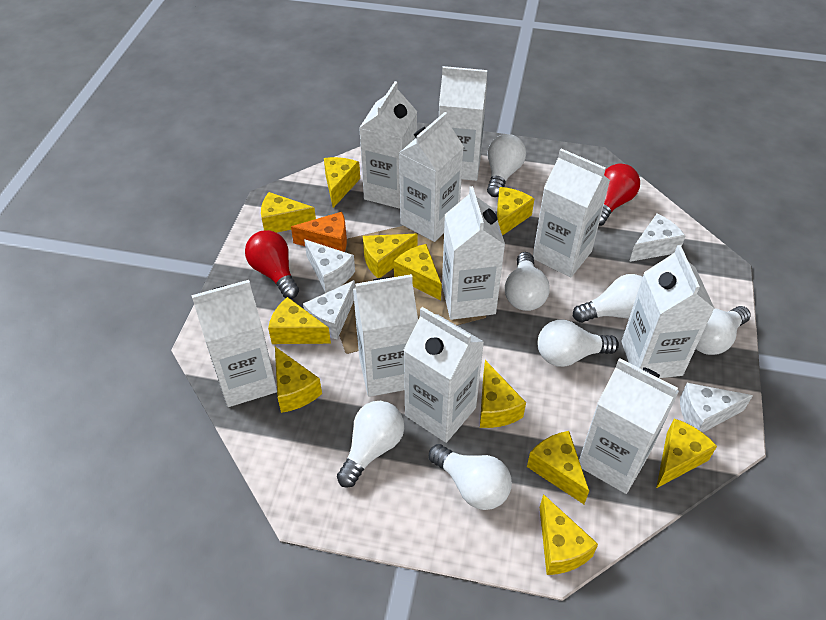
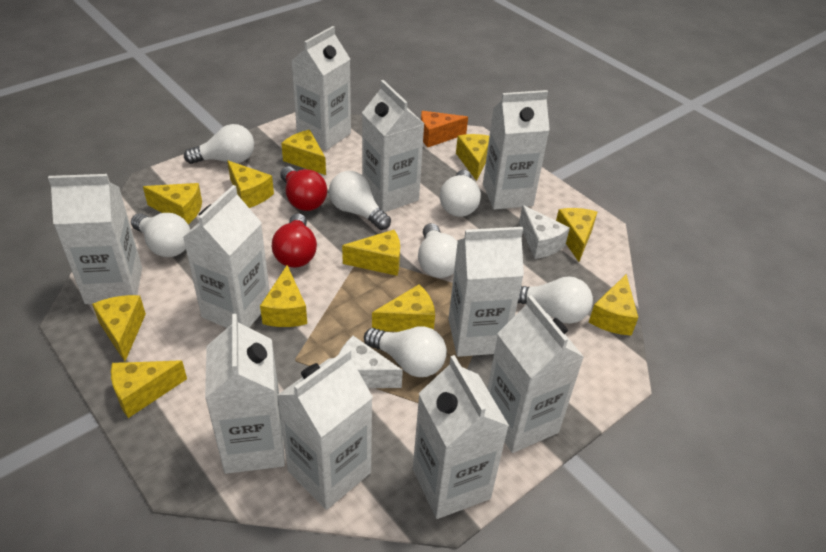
white cheese: [303,280,355,339] [304,239,355,293] [629,213,685,262] [680,383,753,433] = 4 -> [338,336,403,388] [519,205,570,259] = 2

